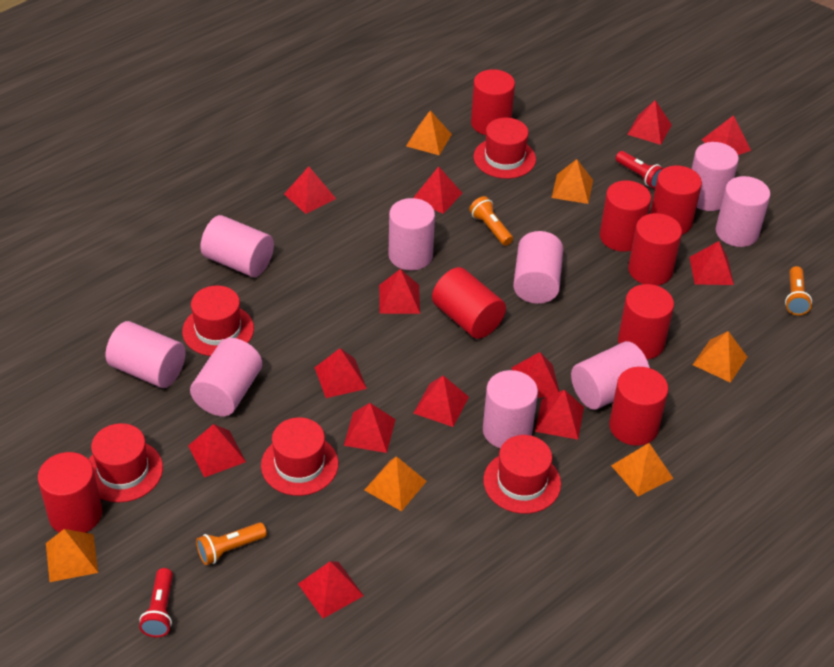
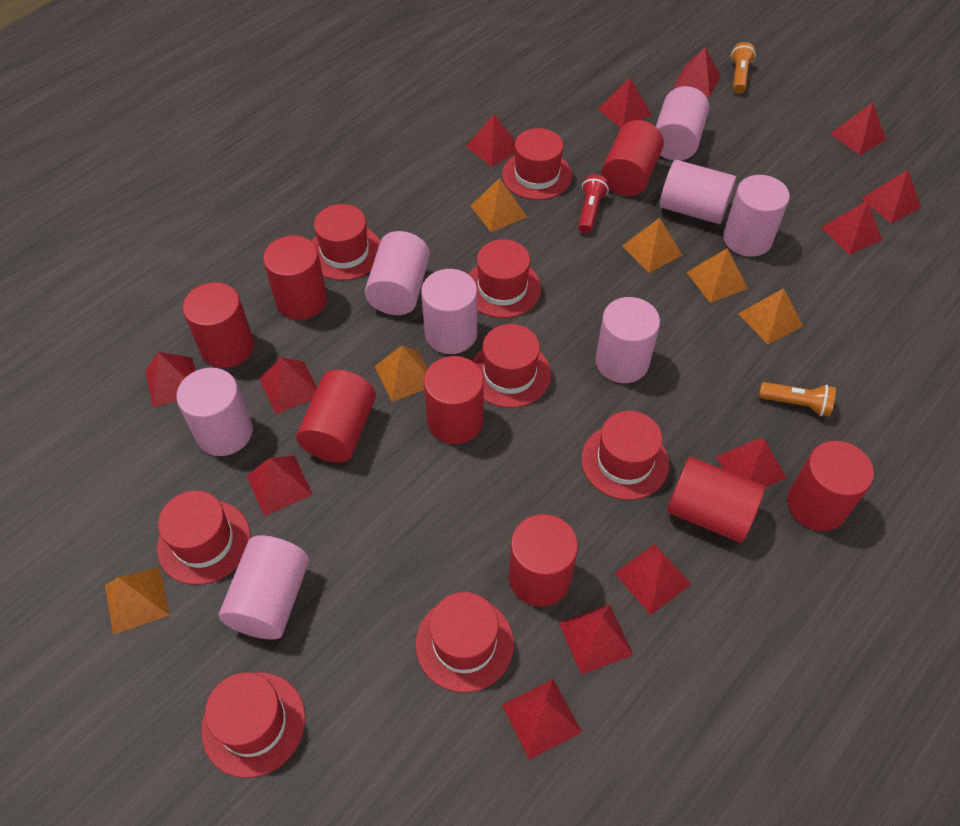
orange flashlight: [196,522,267,565] [469,196,513,246] [785,266,812,315] = 3 -> [731,42,756,94] [759,382,836,417] = 2
pink cylinder: [106,321,186,388] [190,338,262,416] [200,215,274,277] [388,198,435,271] [483,370,538,448] [513,231,563,304] [571,341,650,410] [692,142,739,211] [716,176,771,247] = 9 -> [176,367,253,456] [219,535,309,639] [365,231,430,315] [421,269,477,354] [595,297,660,383] [656,86,709,161] [660,160,736,224] [723,175,790,257] = 8
red flashlight: [139,568,173,637] [616,151,664,188] = 2 -> [578,174,609,233] = 1
red hat: [89,423,163,502] [182,285,254,356] [261,417,338,496] [474,118,536,179] [483,435,561,514] = 5 -> [157,491,250,585] [201,672,305,778] [312,204,380,280] [416,592,514,693] [469,239,541,318] [472,324,551,408] [502,128,572,200] [581,411,669,500] = 8

